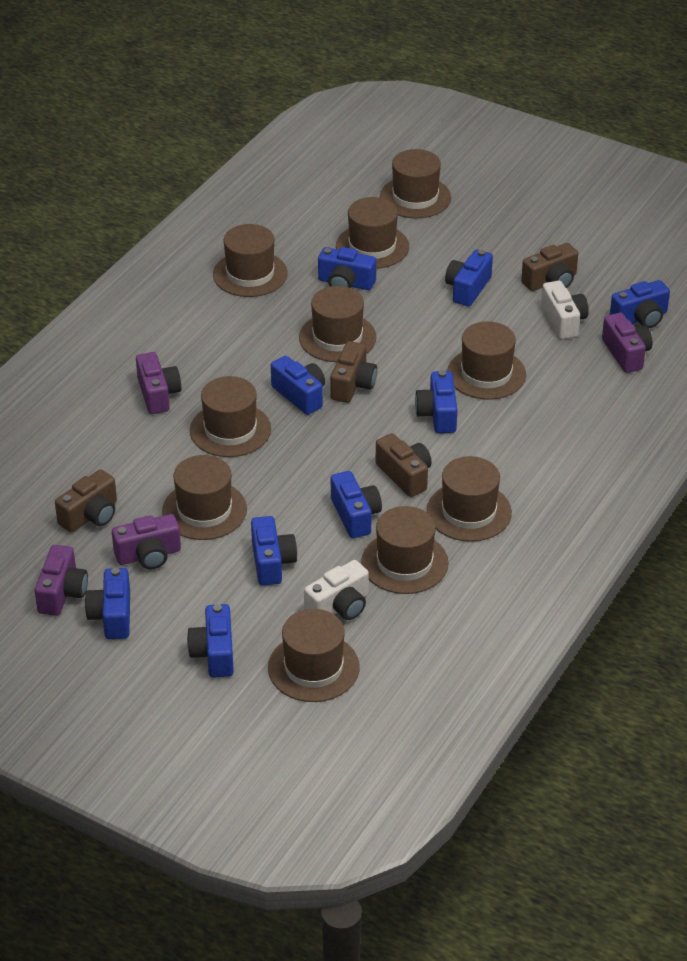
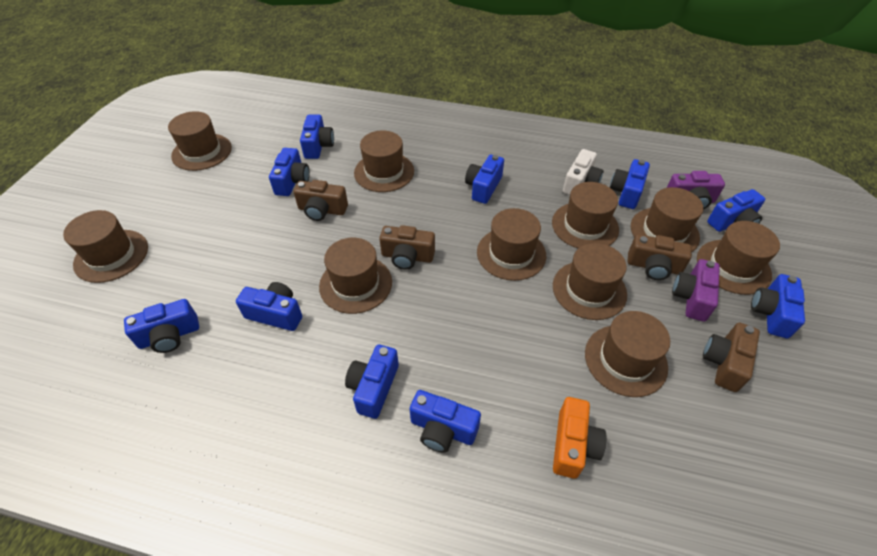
blue camera: [85,568,130,639] [187,604,234,678] [251,516,297,586] [271,356,325,415] [318,247,376,290] [331,471,382,538] [415,370,457,433] [445,249,493,306] [610,280,670,328] = 9 -> [124,299,199,353] [236,282,302,331] [269,148,310,196] [300,115,334,159] [345,345,399,419] [410,390,481,453] [465,155,504,204] [610,159,650,209] [707,189,765,232] [751,274,805,338] = 10
orange camera: none = 0 -> [553,397,607,479] = 1
purple camera: [35,545,88,616] [112,514,181,569] [136,352,181,414] [602,313,653,373] = 4 -> [667,171,725,209] [672,259,720,322] = 2
white camera: [304,560,369,620] [541,281,589,339] = 2 -> [563,149,604,195] = 1

